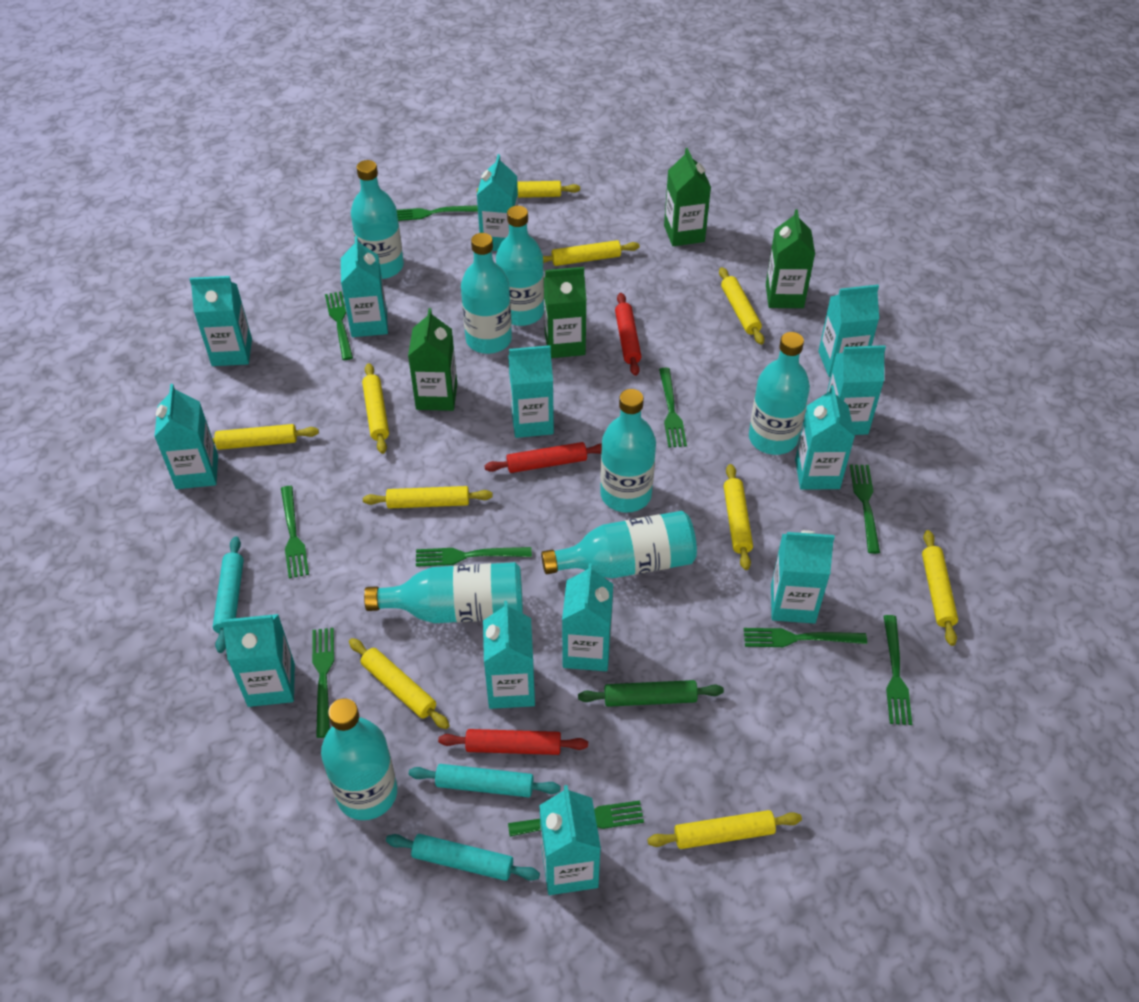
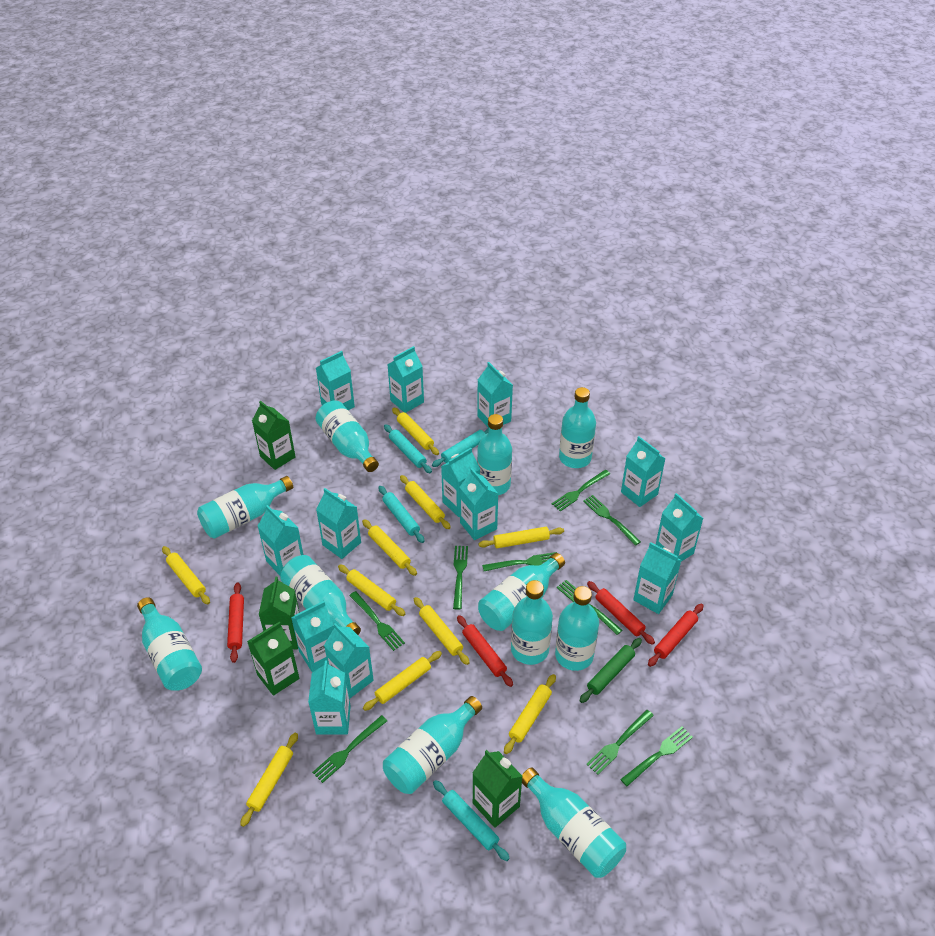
green fork: [281,486,309,578] [312,628,334,738] [325,292,353,360] [397,205,478,221] [416,547,532,567] [508,800,644,836] [659,368,687,448] [744,628,867,647] [850,465,880,554] [884,615,912,725] = 10 -> [312,715,387,783] [349,591,405,651] [453,546,468,610] [482,552,557,571] [552,470,610,511] [557,580,622,635] [583,495,641,546] [586,710,654,775] [620,726,693,786] = 9
red rolling pin: [438,729,588,755] [484,442,602,473] [615,293,641,376] = 3 -> [227,583,244,663] [457,615,513,687] [587,581,655,645] [648,603,704,667] = 4
turquoise bottle: [321,698,397,820] [351,160,404,279] [364,562,523,623] [461,233,512,354] [496,206,544,326] [541,511,697,578] [600,389,656,513] [749,332,810,455] = 8 -> [137,597,202,691] [197,476,293,539] [280,555,361,635] [315,400,379,472] [383,696,482,794] [477,414,512,495] [478,553,565,631] [511,580,553,665] [522,767,626,878] [555,586,599,671] [559,387,596,468] = 11
turquoise rolling pin: [213,536,244,653] [386,834,540,881] [409,764,561,797] = 3 -> [378,486,425,543] [384,424,432,473] [432,428,489,467] [433,780,510,861] = 4

